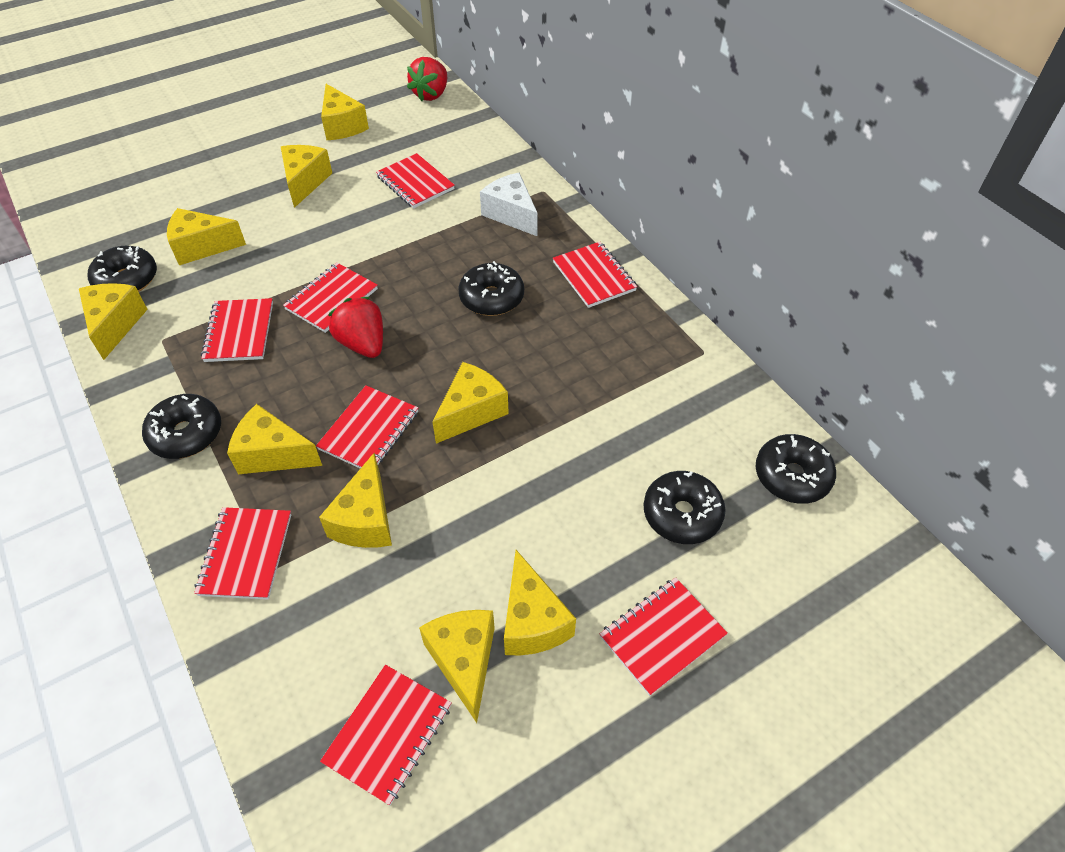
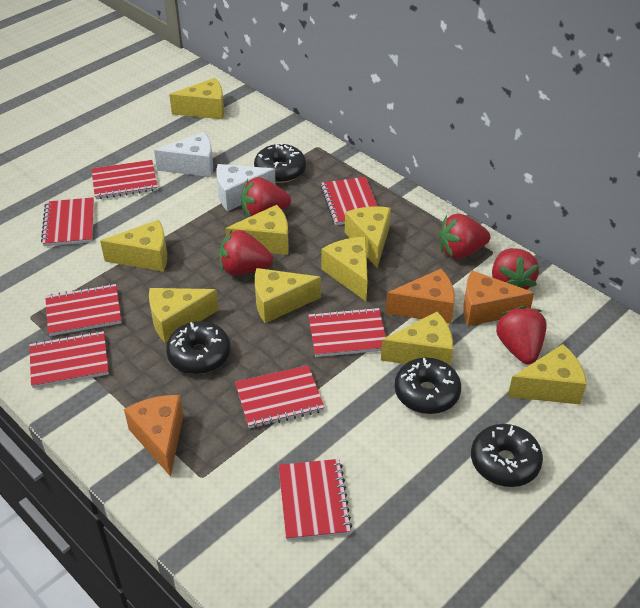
black donut: [88,246,157,292] [142,394,221,459] [458,261,524,316] [643,471,726,544] [756,434,836,504] = 5 -> [166,321,231,374] [254,142,306,183] [395,358,461,414] [471,424,543,487] = 4
orange cheese: none = 0 -> [124,395,183,477] [386,269,455,324] [463,271,534,326] = 3
red strawberry: [328,297,383,358] [407,57,447,101] = 2 -> [219,230,273,275] [241,177,291,217] [438,214,490,259] [492,248,539,290] [496,306,547,364] = 5
white cheese: [480,173,538,236] = 1 -> [154,132,213,177] [216,164,276,211] = 2

